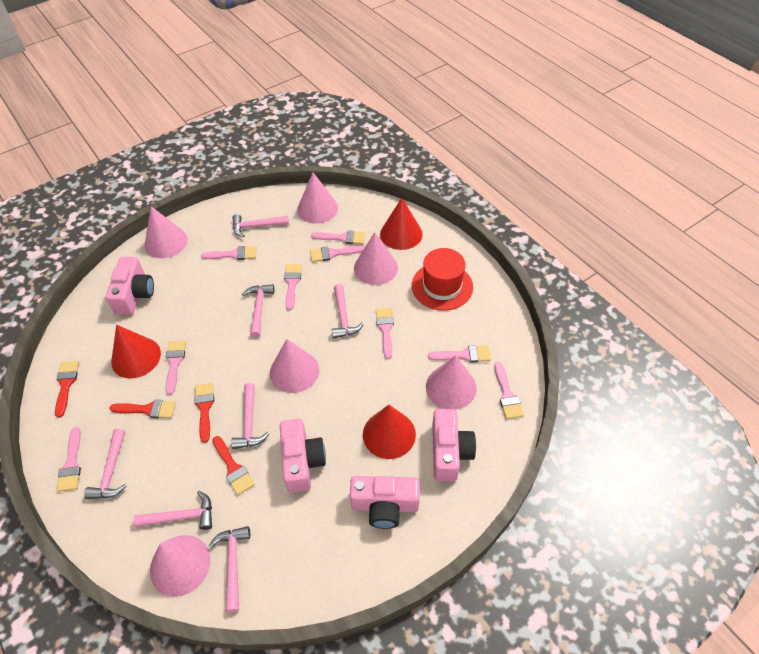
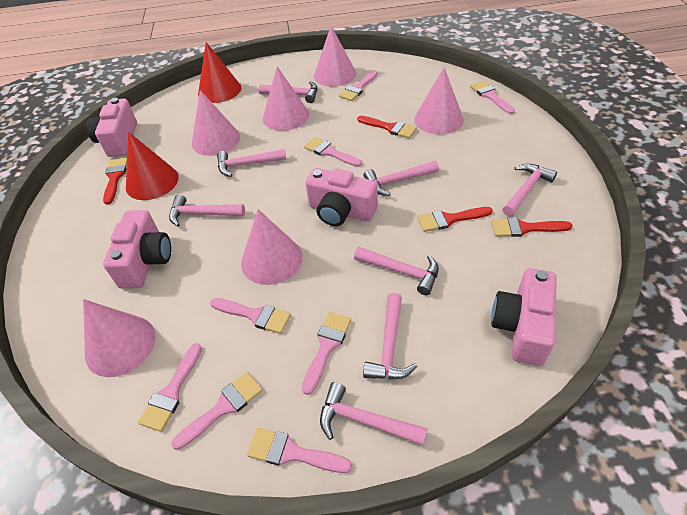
pink brush: [57,427,81,492] [165,340,186,395] [201,246,256,260] [284,264,302,310] [310,245,365,262] [311,230,365,244] [376,308,394,359] [428,345,491,363] [494,362,524,419] = 9 -> [138,343,202,432] [171,372,263,450] [210,298,291,334] [247,428,352,473] [302,312,351,395] [304,137,362,167] [339,70,378,101] [470,81,515,114] = 8
pink hammer: [84,429,127,499] [133,491,212,530] [209,526,250,613] [231,383,269,449] [232,214,289,238] [242,284,274,338] [332,284,364,339] = 7 -> [169,195,245,227] [217,149,286,177] [259,81,318,103] [320,382,428,445] [354,247,439,295] [363,293,417,379] [364,161,439,196] [503,164,557,216] = 8
red cone: [111,325,161,378] [363,405,416,459] [380,198,423,250] = 3 -> [126,132,179,200] [198,42,241,103] = 2
red hat: [412,248,473,311] = 1 -> none = 0

